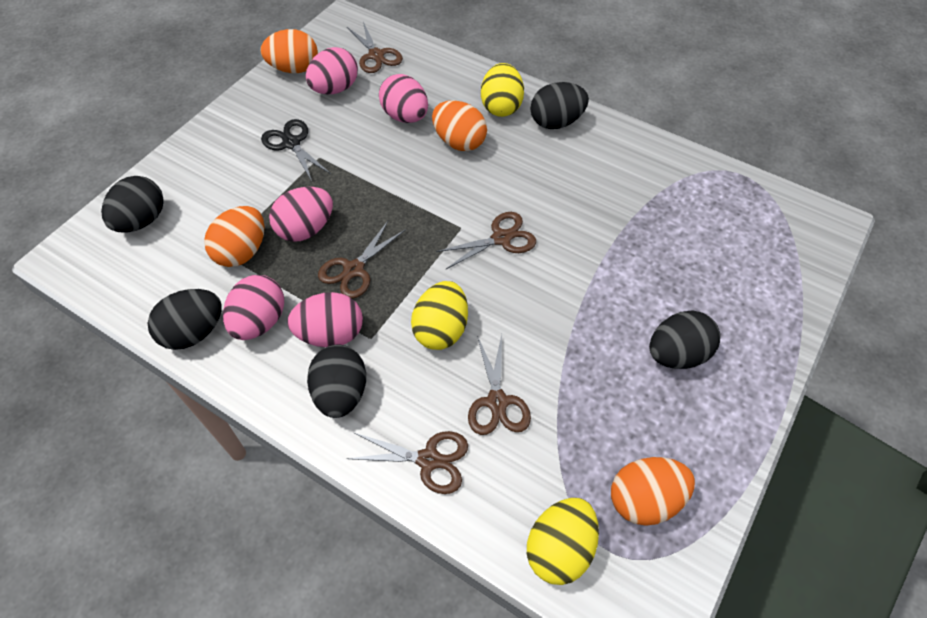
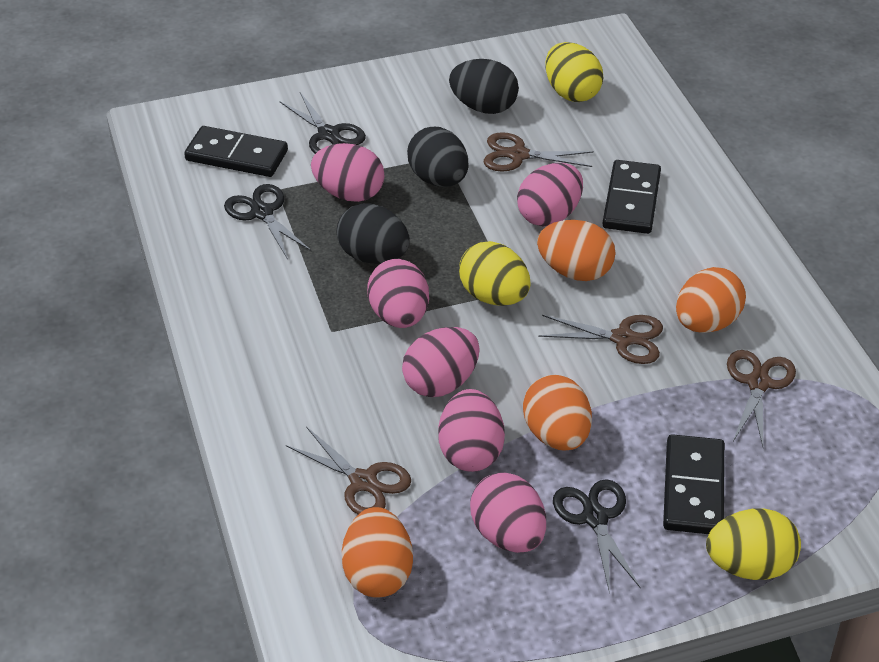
black domino: none = 0 -> [184,126,288,177] [603,160,661,234] [663,434,725,534] = 3
black egg: [101,176,164,233] [147,289,222,350] [307,345,366,418] [530,82,589,129] [649,310,720,369] = 5 -> [337,203,410,264] [407,127,469,187] [449,59,519,114] = 3
black scissors: [261,119,331,181] = 1 -> [224,184,311,260] [279,92,366,154] [553,479,641,594] = 3
brown scissors: [318,221,406,299] [346,431,468,494] [347,21,403,73] [436,212,536,269] [468,334,531,435] = 5 -> [286,427,411,514] [483,132,594,171] [538,315,663,364] [727,350,796,447] = 4
pink egg: [223,275,284,340] [269,187,333,242] [287,292,363,347] [306,47,358,94] [379,74,428,123] = 5 -> [311,143,384,202] [367,259,429,328] [402,327,480,397] [438,389,505,472] [470,472,546,553] [517,163,583,227] = 6

